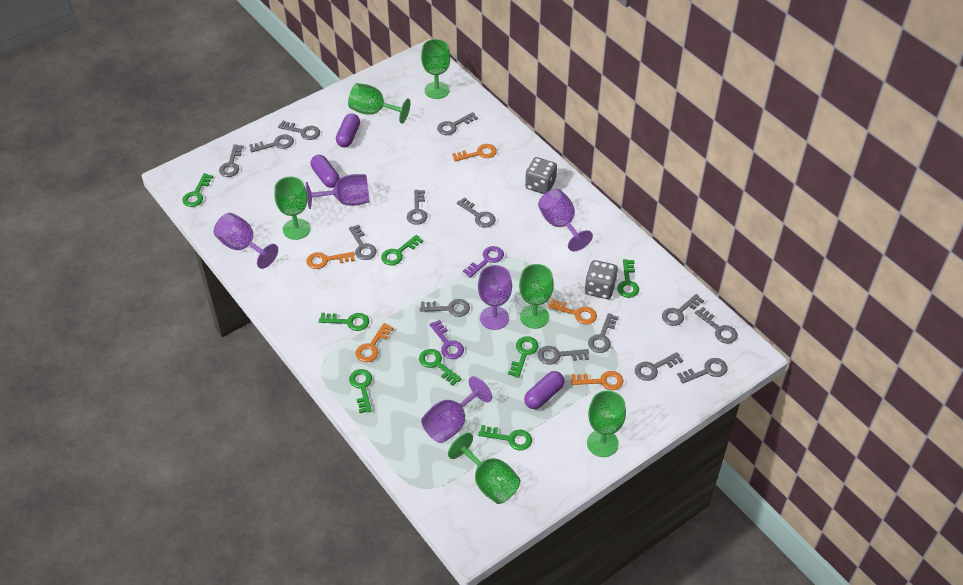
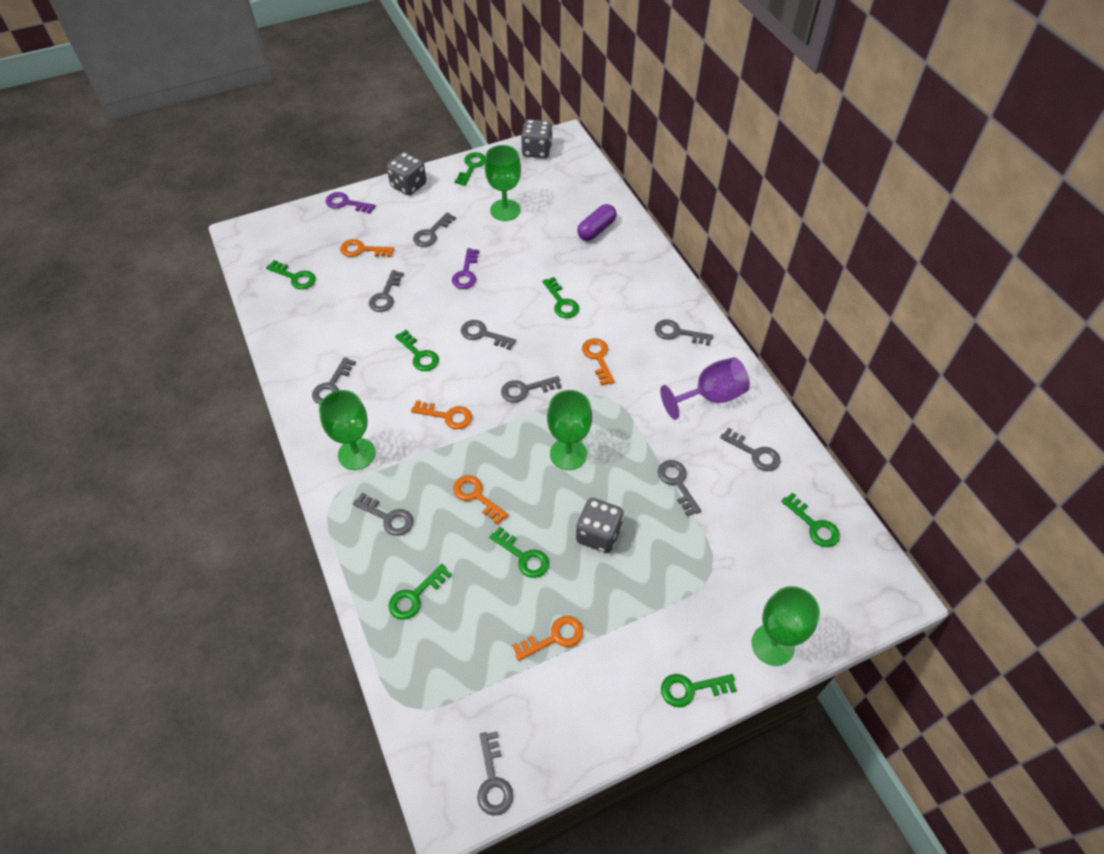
green goblet: [274,177,310,240] [348,83,410,124] [421,39,450,99] [448,433,520,504] [519,264,554,329] [587,391,626,457] = 6 -> [319,390,376,470] [485,145,521,221] [547,390,592,470] [752,586,820,666] = 4
grey dice: [525,157,557,194] [585,260,618,299] = 2 -> [387,152,426,196] [521,119,553,158] [576,498,623,553] = 3
grey key: [219,144,244,177] [249,134,294,152] [278,120,320,140] [349,225,377,260] [407,190,427,225] [420,299,470,317] [437,112,478,135] [457,197,496,228] [538,346,589,365] [588,313,619,353] [635,352,683,381] [662,294,704,326] [677,358,728,384] [695,307,738,344] = 14 -> [312,357,356,404] [353,493,413,536] [369,270,404,312] [413,212,456,247] [461,320,516,350] [477,731,513,816] [501,376,562,403] [655,319,713,346] [658,460,701,517] [720,428,780,471] = 10
purple capsule: [310,155,340,188] [336,114,360,147] [524,371,564,409] = 3 -> [577,204,617,241] = 1
purple goblet: [214,213,278,269] [306,174,370,209] [421,376,492,443] [478,265,512,330] [538,189,593,251] = 5 -> [660,357,750,420] = 1

